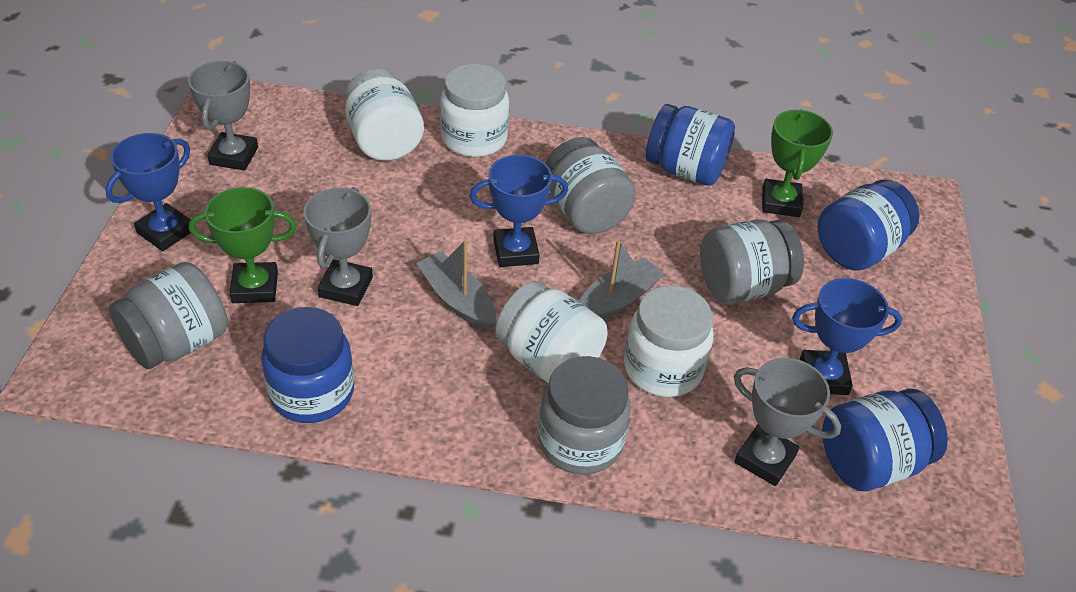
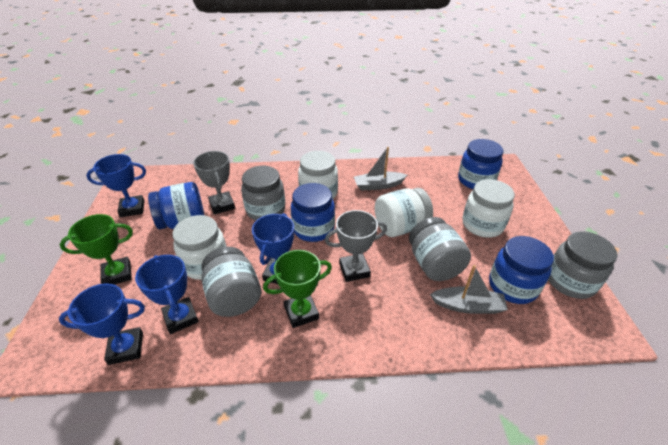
blue trophy: [105,133,191,251] [469,155,568,267] [792,278,902,395] = 3 -> [59,283,145,365] [86,154,146,217] [135,255,199,334] [252,213,294,284] = 4
grey trophy: [188,61,258,170] [304,187,373,306] [734,358,841,486] = 3 -> [193,151,235,215] [325,210,387,282] = 2

